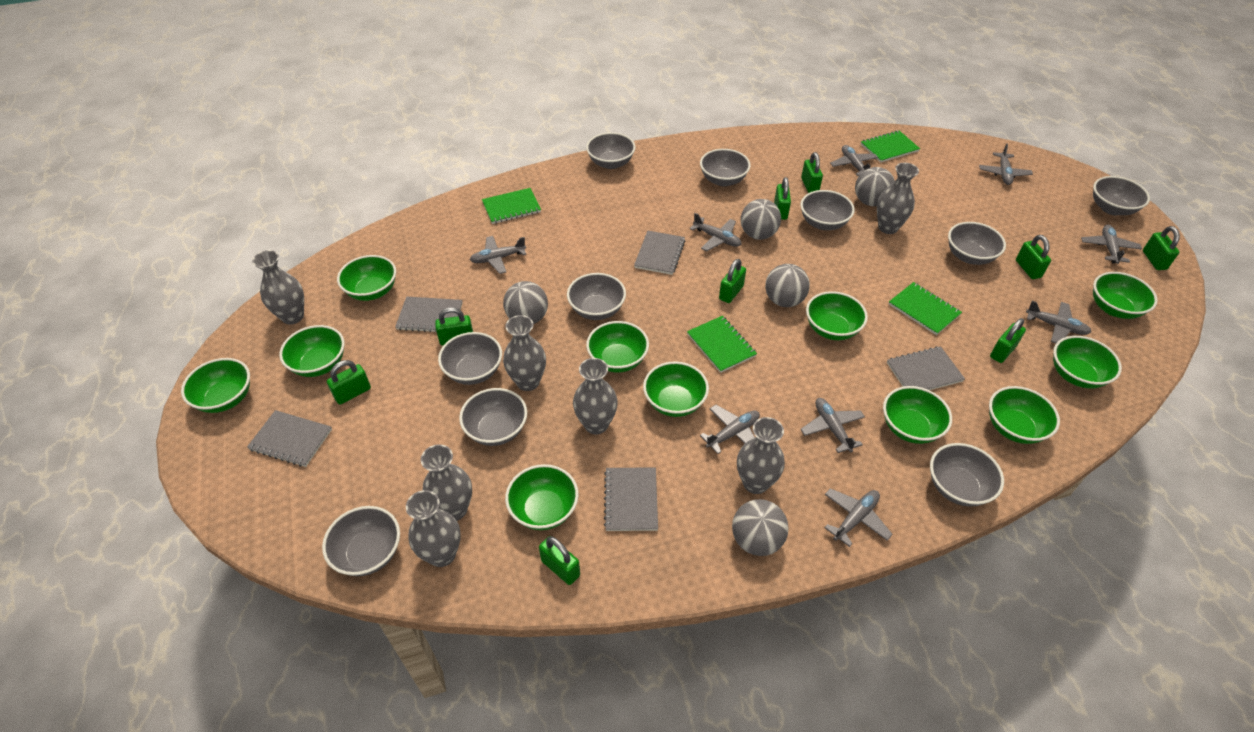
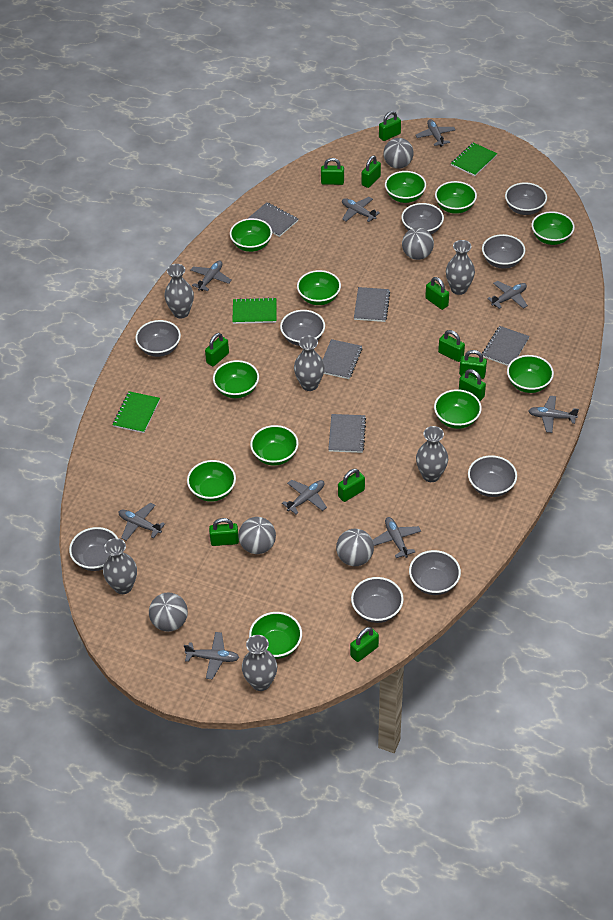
green notebook: [482,188,541,224] [687,316,757,373] [861,130,920,163] [889,282,962,335] = 4 -> [112,391,160,433] [232,297,276,324] [451,142,497,176] = 3
green padlock: [327,360,371,405] [435,307,473,345] [539,536,580,585] [719,259,746,303] [774,177,791,220] [801,152,823,193] [990,318,1026,363] [1016,235,1051,279] [1143,226,1180,270] = 9 -> [205,333,229,366] [209,518,239,546] [321,158,344,185] [338,469,365,502] [350,627,379,662] [362,156,381,188] [379,111,401,141] [425,277,449,310] [438,330,465,362] [459,350,487,379] [459,369,486,401] = 11
grey bowl: [322,506,400,576] [438,332,502,385] [459,388,527,446] [567,273,626,320] [586,132,635,169] [700,149,751,186] [800,190,855,230] [930,443,1004,507] [948,222,1006,265] [1093,176,1150,215] = 10 -> [69,527,118,571] [135,320,181,357] [280,310,325,346] [351,577,404,623] [401,203,444,234] [409,550,461,595] [468,455,517,497] [482,234,525,269] [505,182,547,215] = 9
grey vase: [252,250,304,325] [406,490,461,567] [421,444,472,521] [503,315,546,391] [573,358,618,434] [737,417,785,494] [877,163,919,234] = 7 -> [103,538,137,594] [164,264,194,319] [242,635,277,691] [294,336,325,391] [416,426,448,482] [446,240,475,295] = 6

